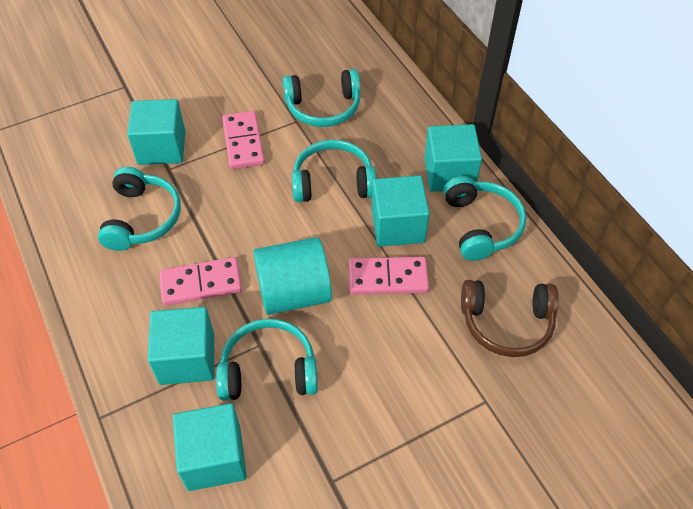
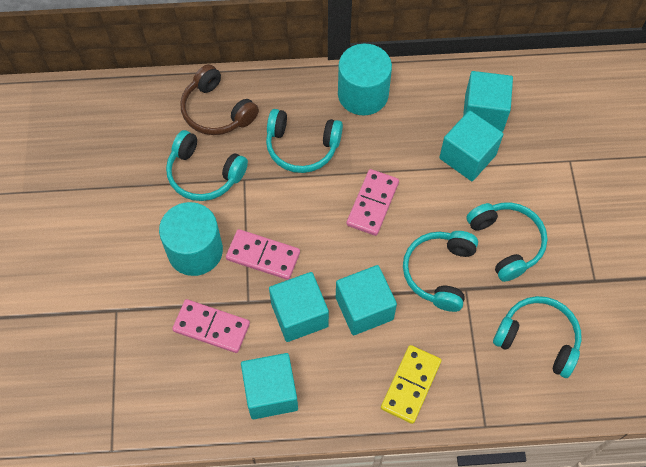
turquoise cylinder: [253,237,332,315] = 1 -> [159,202,223,276] [338,44,392,115] = 2
yellow domino: none = 0 -> [381,345,441,424] = 1

